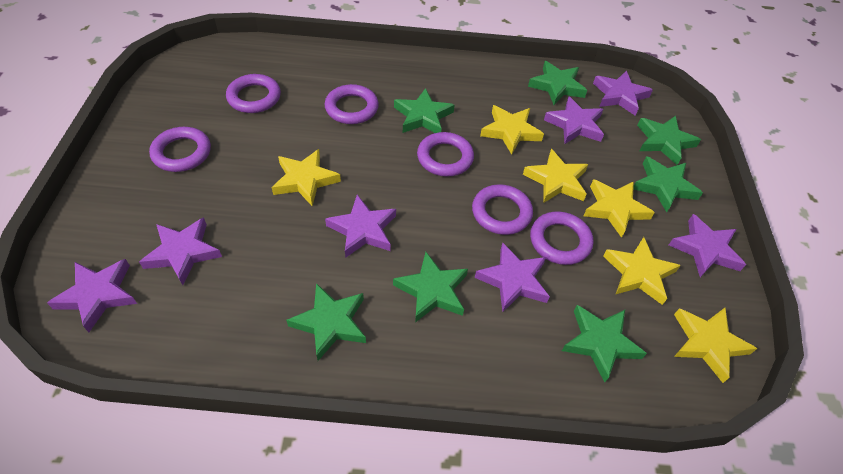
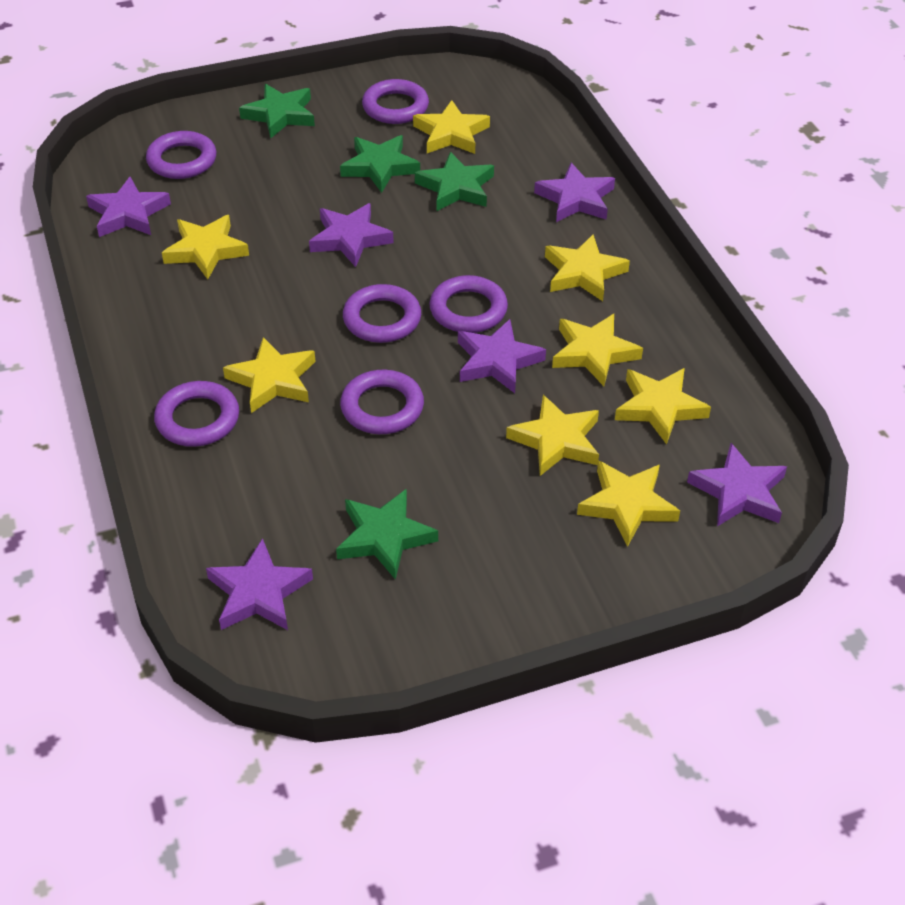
green star: [286,283,366,361] [393,252,468,323] [394,88,455,133] [528,61,587,105] [562,305,647,382] [633,156,703,212] [637,116,701,165] = 7 -> [239,84,315,138] [336,489,438,580] [340,135,420,193] [415,152,494,211] = 4
purple star: [47,259,137,332] [139,217,222,285] [325,195,396,258] [475,243,550,312] [544,97,604,144] [593,71,653,115] [669,214,746,277] = 7 -> [86,177,171,237] [206,538,313,630] [309,203,394,267] [458,319,546,393] [534,163,615,222] [687,443,787,526] = 6
yellow star: [271,149,341,206] [480,105,544,155] [523,149,588,203] [584,179,655,238] [603,237,681,305] [674,308,757,383] = 6 -> [162,215,249,279] [223,337,316,413] [413,100,490,154] [506,395,599,476] [545,234,630,301] [552,314,643,386] [577,461,680,547] [615,368,711,445] = 8

